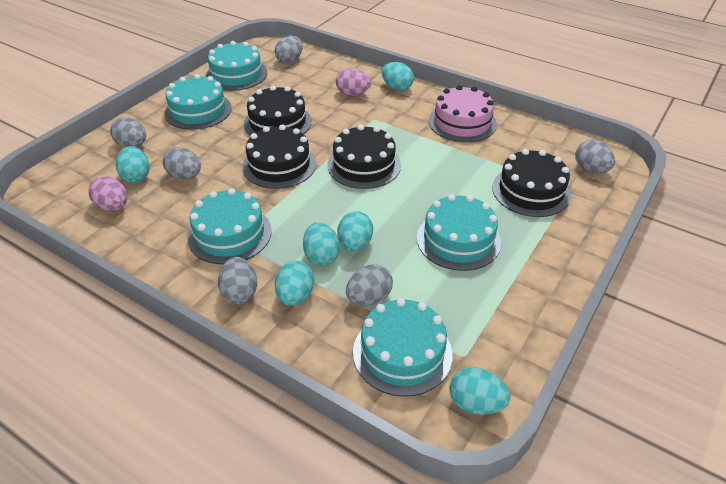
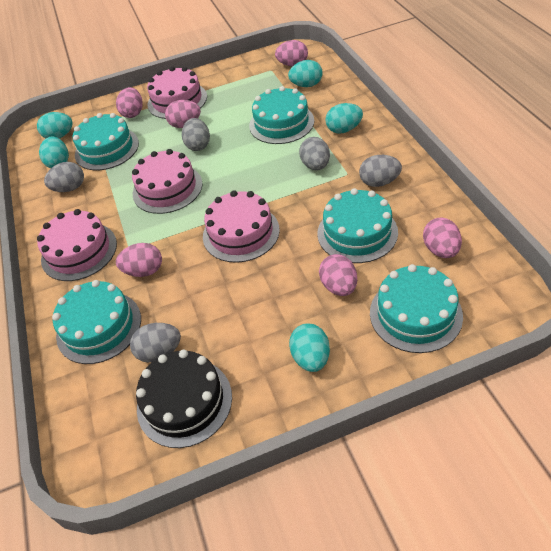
black cake: [242,124,316,189] [244,85,312,136] [327,125,401,189] [492,149,571,217] = 4 -> [136,350,232,448] = 1
grey egg: [110,117,146,147] [163,147,201,180] [218,257,257,304] [275,36,303,64] [346,264,393,306] [575,140,615,173] = 6 -> [44,162,84,192] [130,323,181,362] [182,118,210,151] [299,137,330,170] [359,155,402,187] = 5
pink cake: [429,85,497,142] = 1 -> [37,209,117,281] [132,149,203,214] [147,66,207,119] [203,190,280,263] = 4
pink egg: [88,176,127,211] [336,68,371,96] = 2 -> [116,87,143,118] [116,243,162,277] [165,100,201,128] [275,40,308,66] [319,254,357,296] [423,218,462,258] = 6
turquoise egg: [116,146,150,183] [275,261,314,306] [303,222,340,266] [338,211,373,252] [382,62,414,91] [449,367,510,415] = 6 -> [37,112,73,138] [39,137,69,168] [288,60,323,87] [289,323,330,372] [325,103,363,134] = 5

